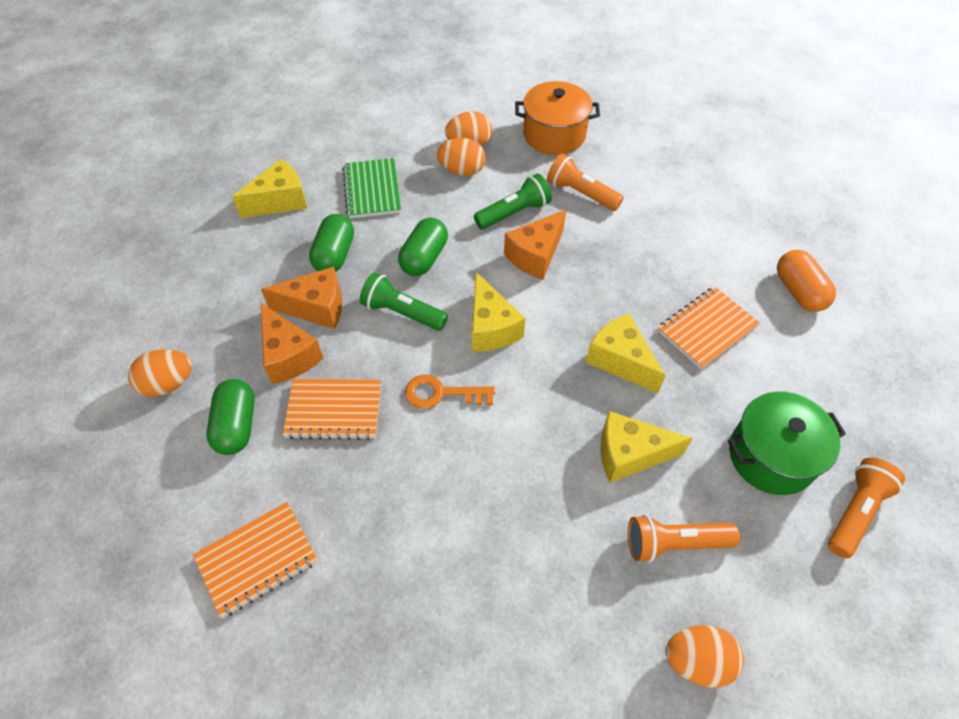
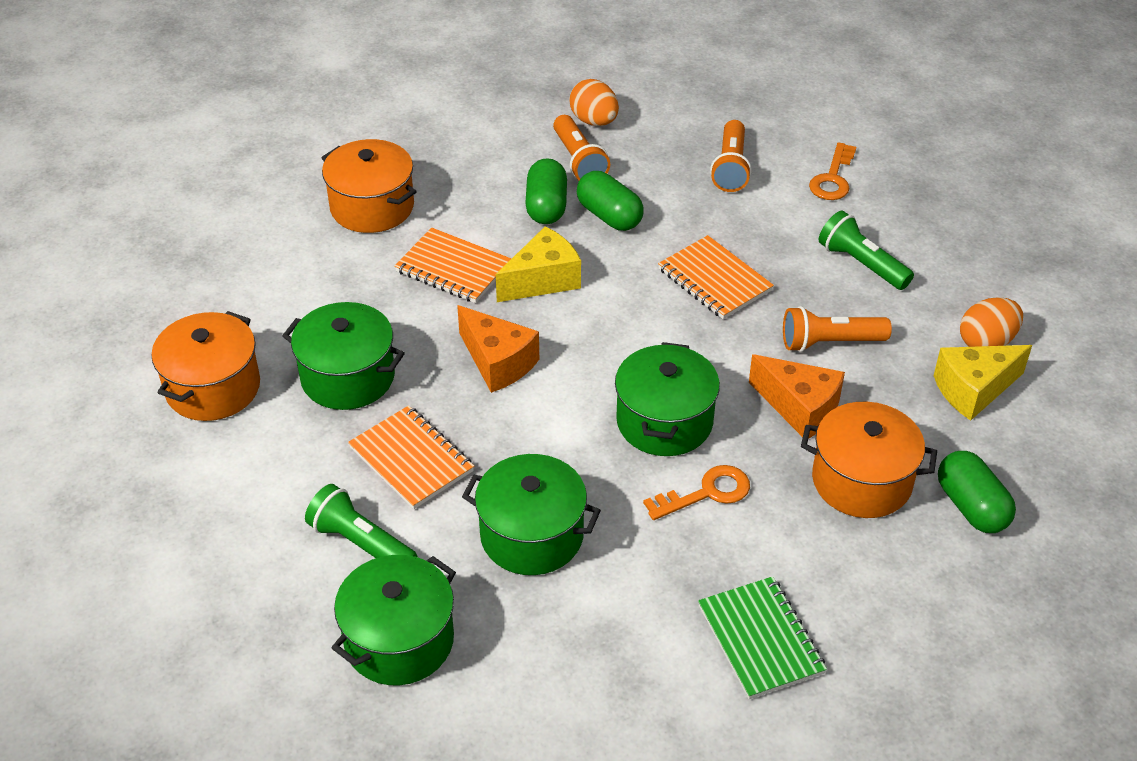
green pot: [728,391,846,495] = 1 -> [282,302,405,410] [332,555,456,685] [462,454,601,575] [615,342,720,456] = 4
orange capsule: [777,250,836,312] = 1 -> none = 0
orange cheese: [261,267,342,329] [261,303,323,384] [504,210,566,280] = 3 -> [457,305,539,393] [749,354,845,439] = 2
orange egg: [128,349,192,397] [437,138,485,176] [445,111,492,146] [665,625,744,688] = 4 -> [569,79,619,126] [960,297,1023,347] = 2
orange key: [405,375,495,409] = 1 -> [643,465,750,520] [809,142,856,200] = 2
orange pot: [515,81,600,155] = 1 -> [151,311,260,421] [321,139,417,233] [801,402,937,518] = 3
yellow cheese: [232,159,307,218] [472,272,525,352] [585,314,666,393] [601,411,693,483] = 4 -> [496,226,581,302] [934,345,1032,421] = 2

